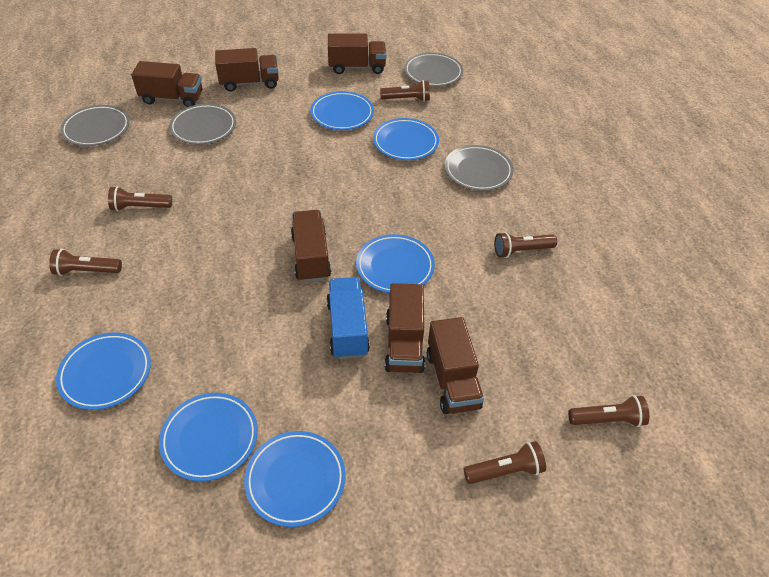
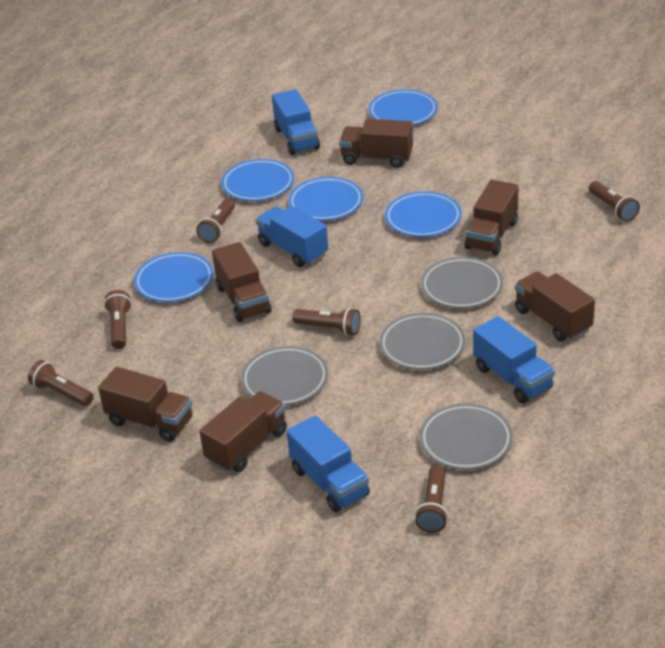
blue plate: [56,333,151,410] [159,393,258,481] [244,431,346,527] [310,91,374,130] [356,234,435,293] [373,118,439,160] = 6 -> [134,252,214,302] [221,159,294,201] [288,177,363,221] [369,89,438,125] [385,191,462,237] = 5
blue truck: [326,277,370,359] = 1 -> [256,206,328,267] [272,89,320,155] [287,415,370,512] [473,316,555,403] = 4

